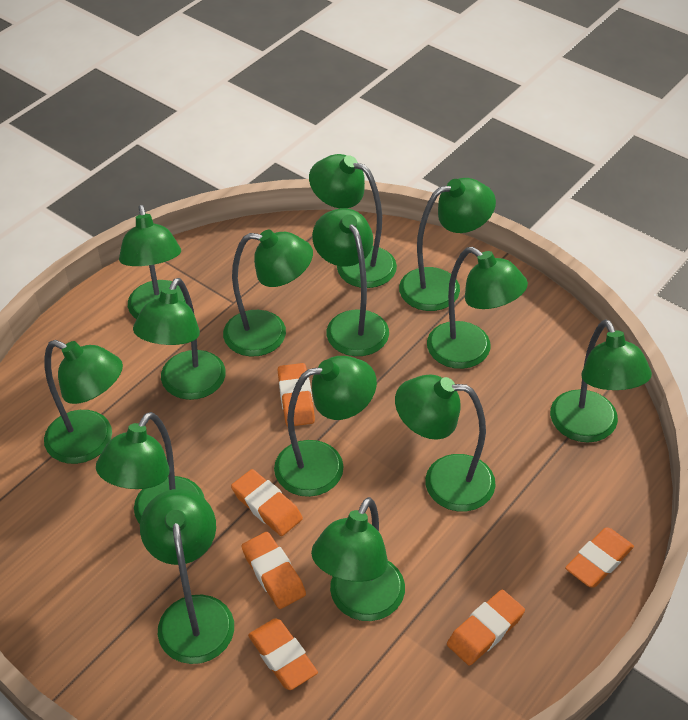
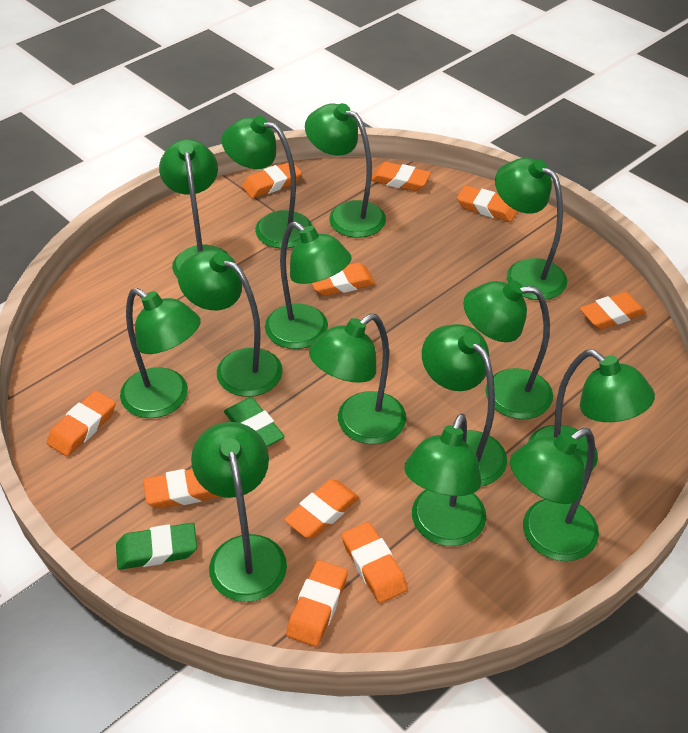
green eraser: none = 0 -> [116,523,197,570] [224,397,285,447] = 2
orange eraser: [231,469,303,536] [242,532,306,609] [248,618,318,690] [278,363,315,426] [447,590,525,666] [565,527,634,588] = 6 -> [47,391,116,456] [143,469,220,509] [242,163,302,198] [284,479,359,539] [286,560,348,647] [312,263,375,296] [342,522,408,603] [371,162,431,191] [457,186,518,222] [580,292,646,330] = 10

